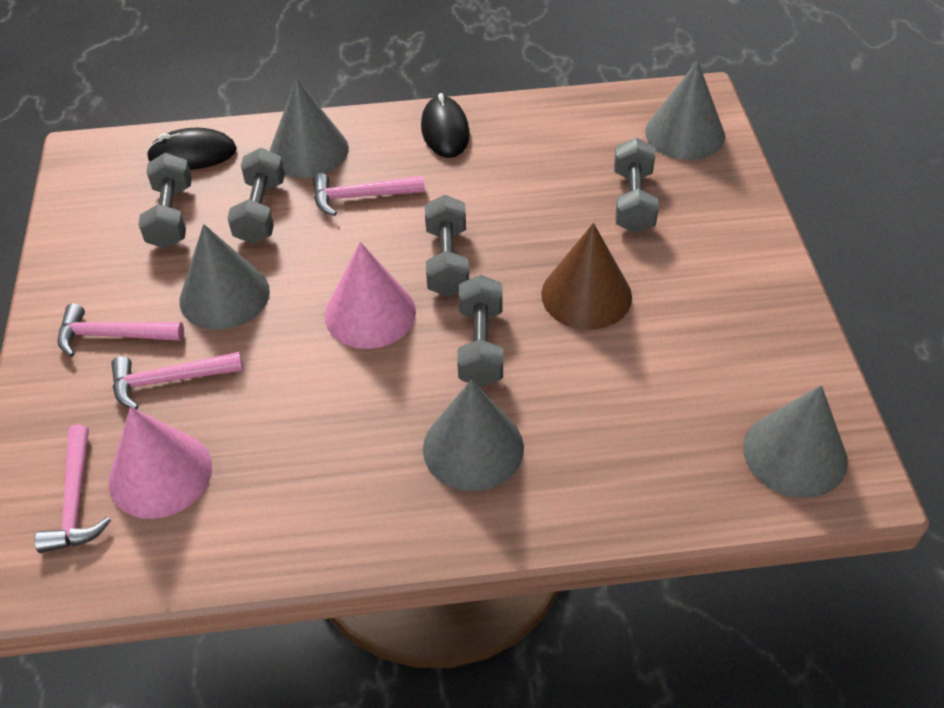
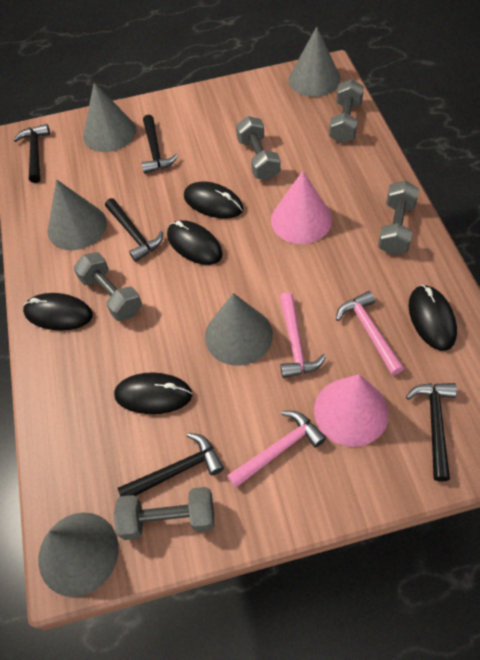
black hammer: none = 0 -> [13,124,50,183] [105,198,163,262] [118,433,224,496] [142,115,178,174] [406,383,457,481] = 5
black mouse: [146,128,237,170] [421,93,470,158] = 2 -> [23,293,93,331] [114,372,192,414] [167,220,223,265] [184,181,243,219] [408,285,457,351] = 5
brown cone: [541,223,632,330] = 1 -> none = 0
pink hammer: [35,424,111,553] [57,303,184,357] [111,352,243,410] [312,173,425,216] = 4 -> [227,411,326,488] [280,292,326,378] [336,291,404,375] = 3

